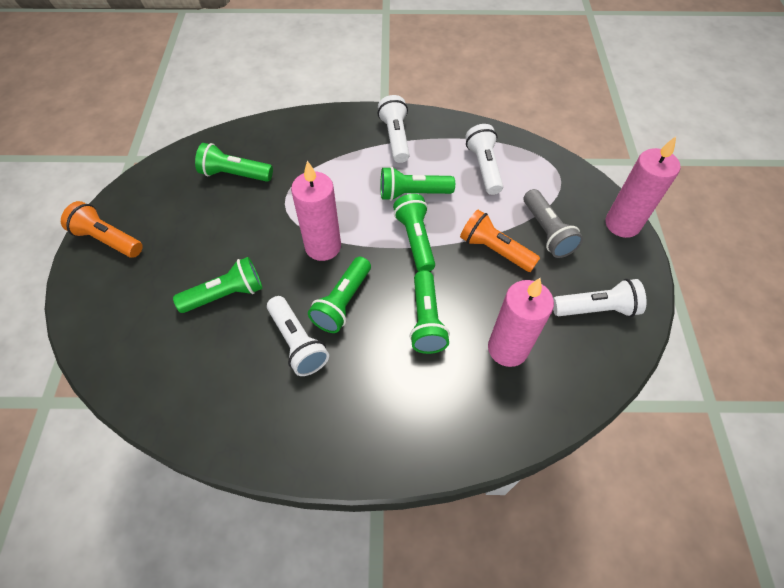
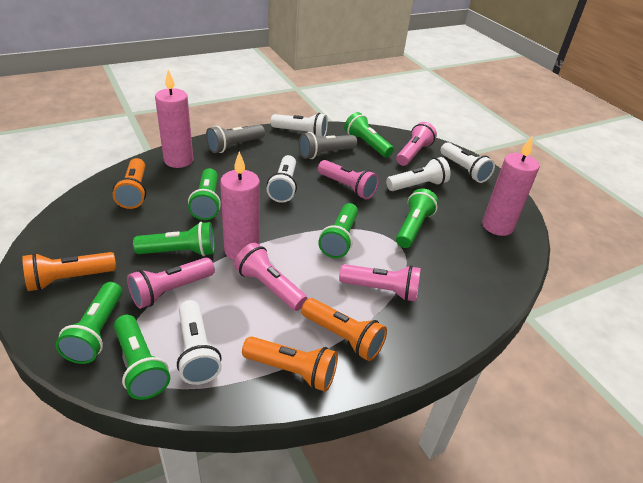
green flashlight: [173,257,262,313] [195,143,273,182] [308,257,371,333] [381,166,455,201] [393,194,435,271] [410,270,450,354] = 6 -> [55,282,122,364] [114,315,170,400] [133,222,215,256] [188,168,221,220] [318,203,358,258] [344,112,394,157] [396,188,439,248] = 7
grey flashlight: [524,189,583,258] = 1 -> [206,125,265,153] [299,132,357,159] = 2
orange flashlight: [61,201,143,258] [460,210,540,272] = 2 -> [22,252,116,291] [113,158,146,209] [242,336,338,392] [301,298,387,361] = 4
pink flashlight: none = 0 -> [127,258,215,309] [234,243,307,311] [318,160,379,200] [339,264,421,302] [396,122,437,166] = 5
white flashlight: [267,296,329,376] [378,95,410,163] [465,124,503,195] [553,279,647,317] = 4 -> [177,300,222,385] [267,155,297,203] [271,113,328,137] [386,157,451,191] [440,142,495,183] = 5

